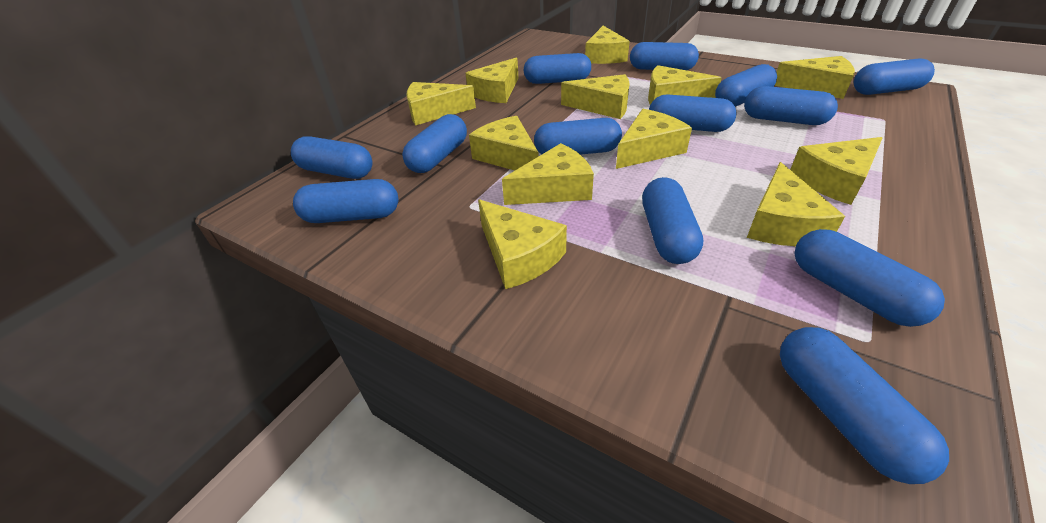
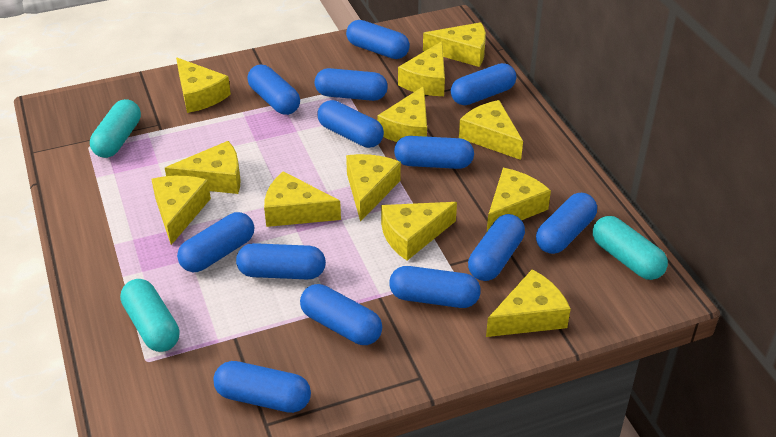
turquoise capsule: none = 0 -> [90,99,141,158] [120,279,179,352] [593,216,668,280] = 3

